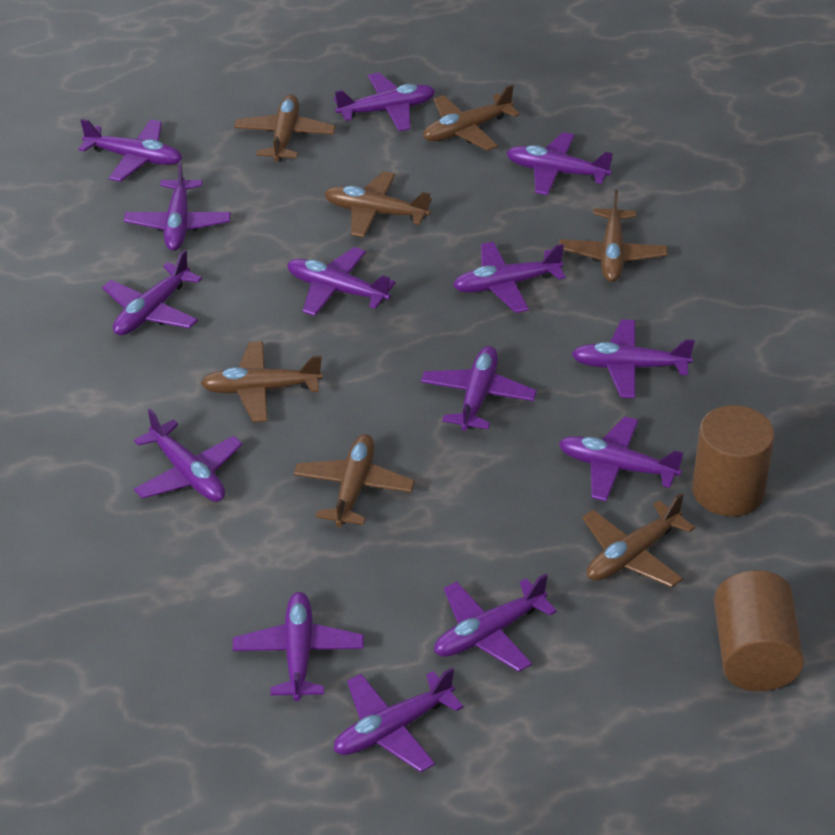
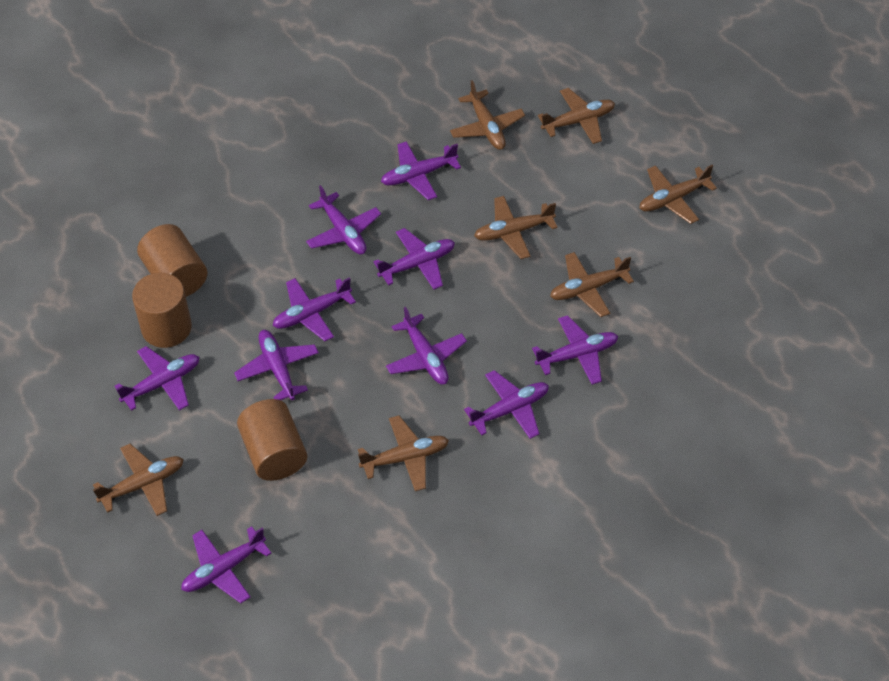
brown cylinder: [692,405,775,517] [714,570,804,691] = 2 -> [132,273,192,348] [137,224,208,297] [237,399,307,481] = 3
purple plane: [78,119,182,182] [102,250,202,335] [124,160,231,251] [134,409,242,502] [233,592,364,701] [287,247,396,316] [333,668,464,772] [334,73,435,131] [421,346,537,431] [434,574,557,672] [453,242,566,313] [506,132,613,195] [559,417,684,502] [572,319,695,398] = 14 -> [115,346,199,411] [181,526,272,603] [234,330,319,400] [273,277,356,341] [306,185,381,254] [374,228,455,290] [381,141,461,200] [386,307,467,384] [464,370,549,439] [532,315,618,385] = 10

